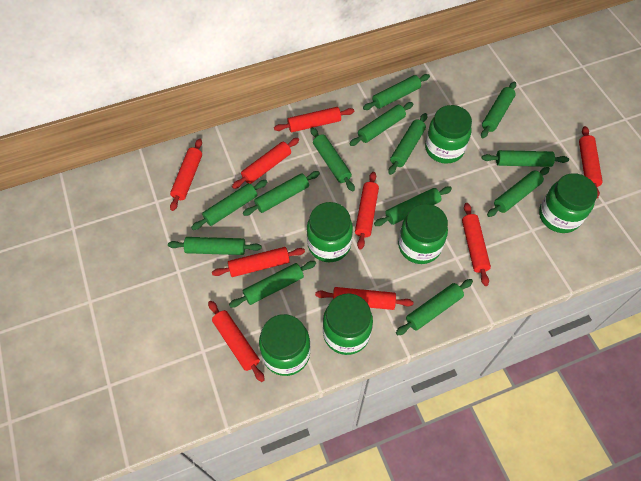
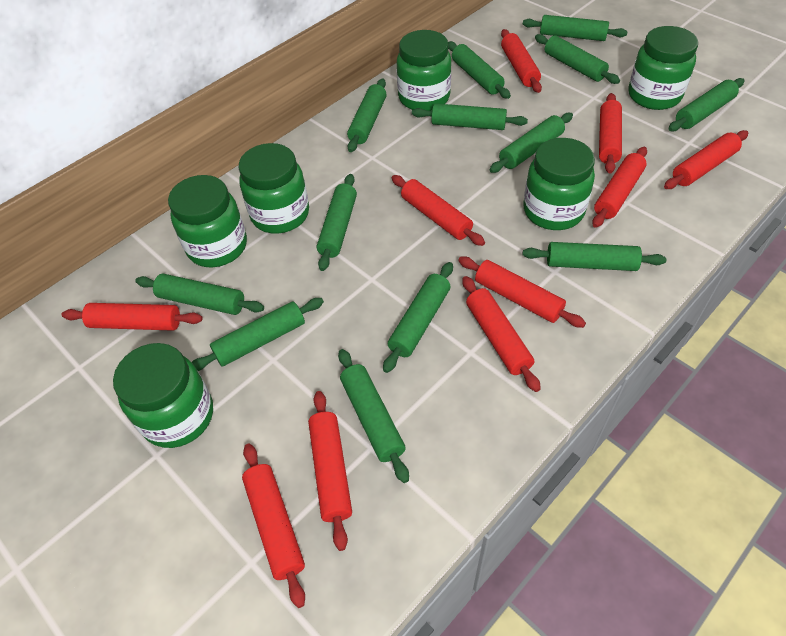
red rolling pin: [170,139,202,211] [208,301,265,382] [212,247,305,277] [232,138,299,189] [274,107,354,132] [315,287,413,310] [355,172,379,250] [462,203,491,286] [579,126,603,198] = 9 -> [62,303,203,331] [242,444,305,608] [308,391,352,551] [392,175,485,246] [458,257,586,328] [462,276,541,392] [501,29,542,93] [592,147,647,228] [599,93,622,173] [664,130,748,189] = 10

